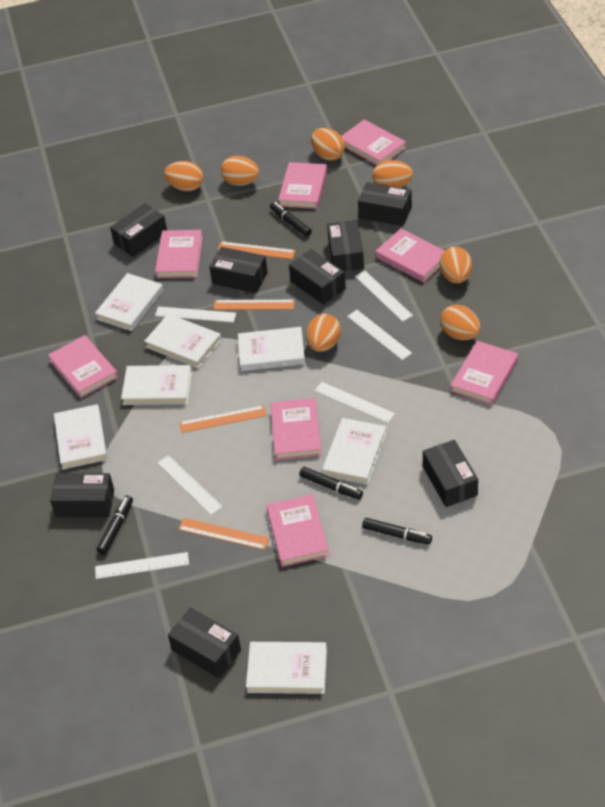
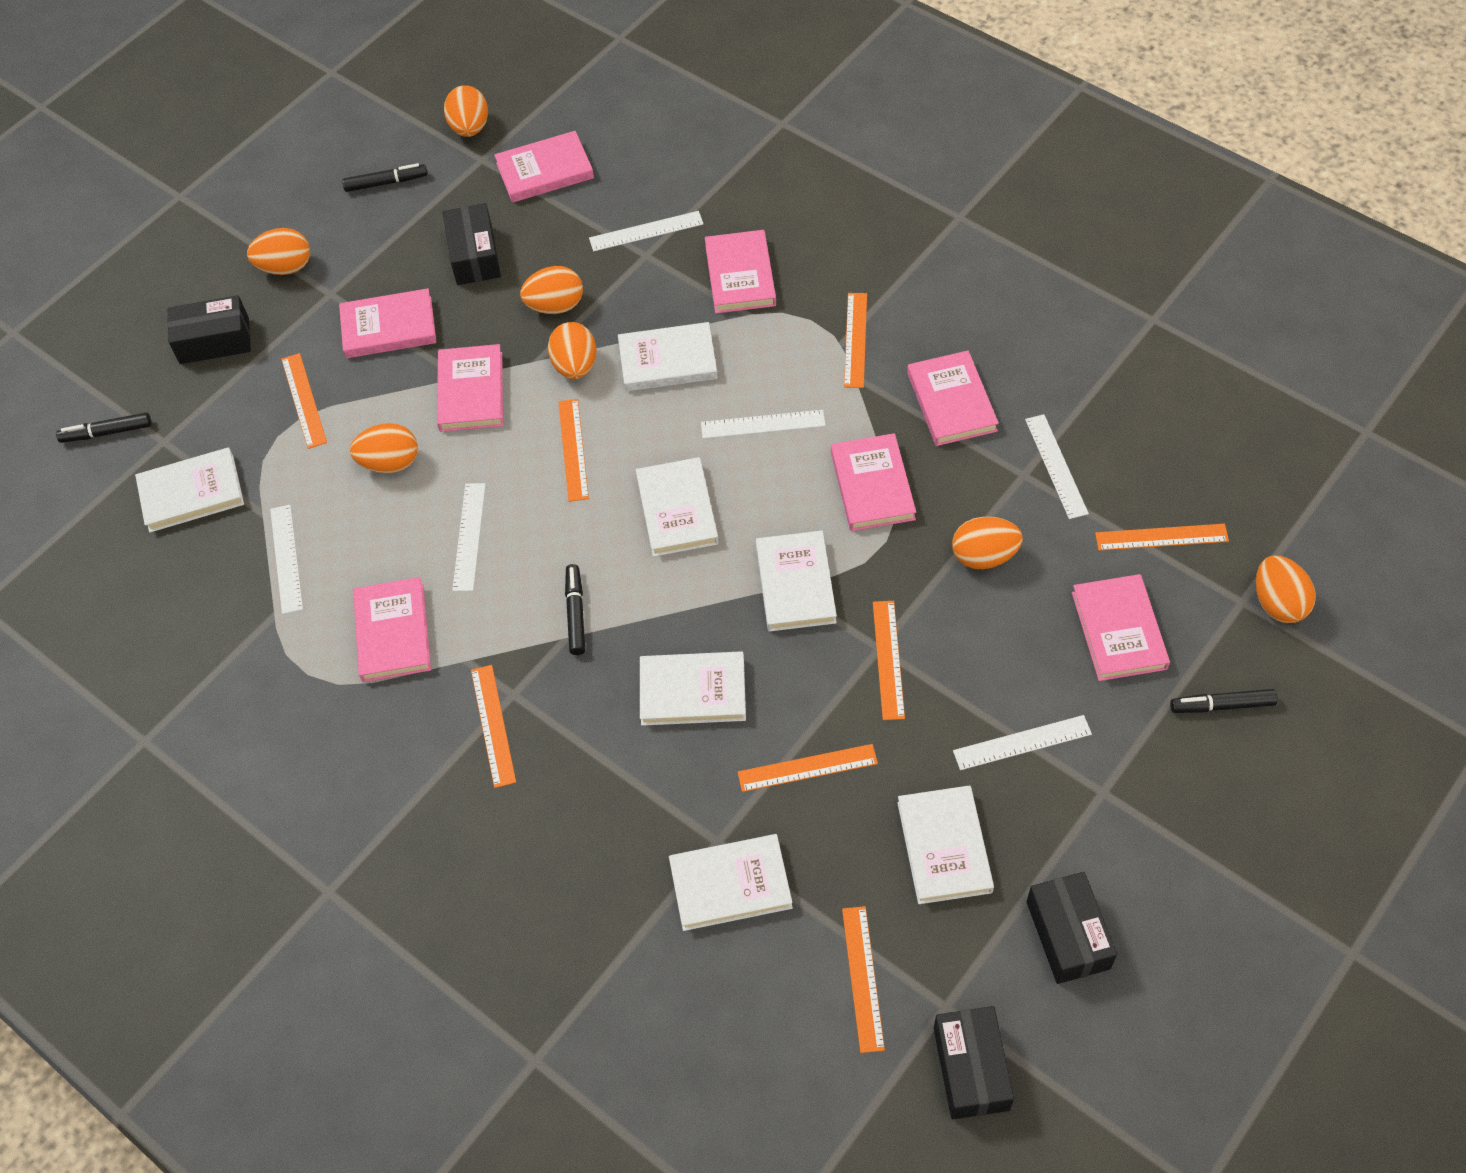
black box: [50,473,114,517] [110,203,167,257] [168,608,241,678] [209,247,268,293] [289,249,346,305] [327,220,364,272] [358,182,412,226] [423,440,478,507] = 8 -> [168,295,251,364] [443,203,501,285] [934,1006,1014,1119] [1026,872,1117,984] = 4
orange ruler: [178,518,270,550] [179,405,267,433] [214,300,295,310] [217,241,296,259] = 4 -> [281,353,327,449] [471,665,516,788] [558,399,589,502] [738,744,878,792] [842,906,885,1053] [844,293,867,388] [873,601,905,720] [1095,524,1229,551] = 8

